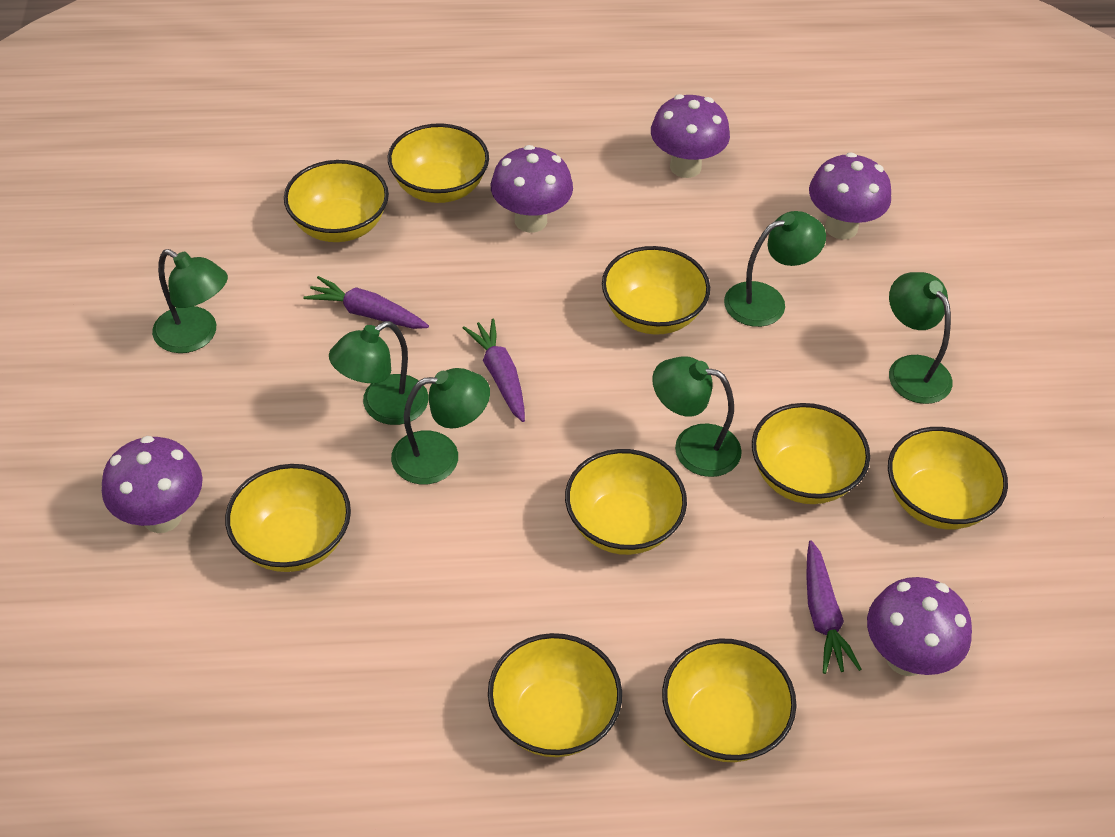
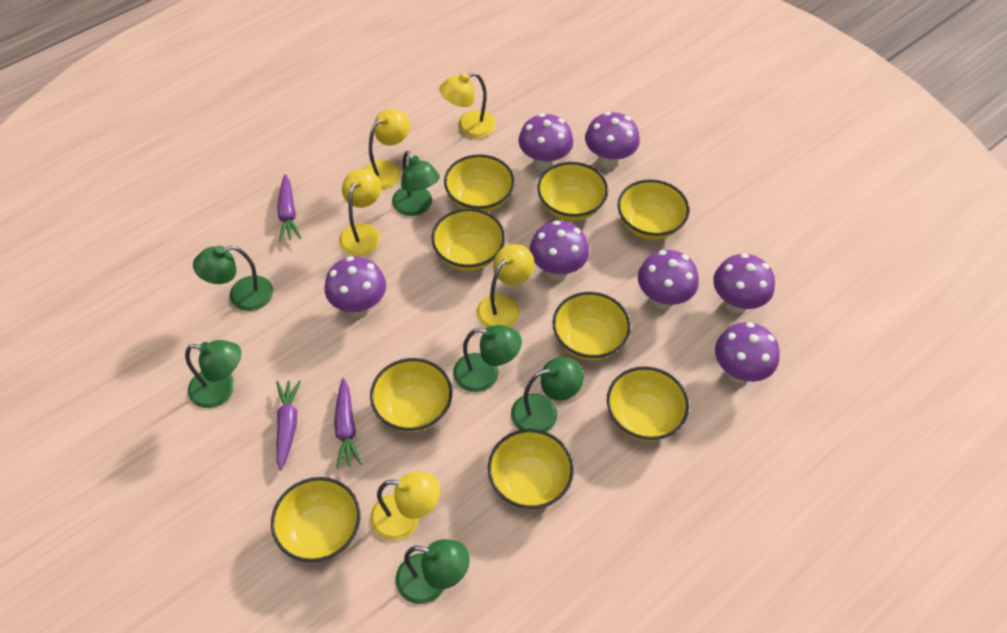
purple mushroom: [102,436,203,533] [491,145,573,233] [651,94,730,178] [809,152,891,240] [867,577,972,676] = 5 -> [325,256,386,316] [519,113,573,171] [530,221,589,280] [585,112,640,169] [638,250,699,309] [713,253,775,313] [715,322,780,383] = 7
yellow lamp: none = 0 -> [339,169,381,256] [364,109,410,190] [370,472,440,541] [439,72,496,138] [476,244,534,328] = 5

